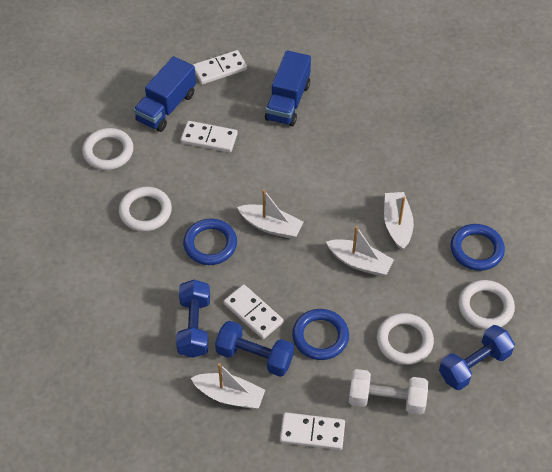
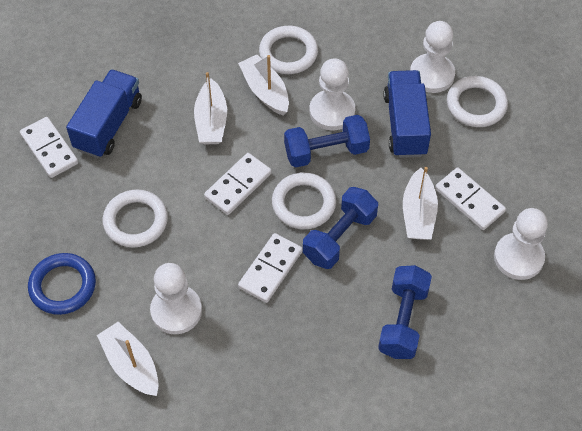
blue ring: [183,219,237,265] [292,309,349,360] [451,224,505,271] = 3 -> [28,253,96,315] = 1
white dumbbell: [349,369,428,415] = 1 -> none = 0
white pawn: none = 0 -> [150,263,202,334] [309,58,355,131] [410,21,455,93] [494,208,548,280] = 4

